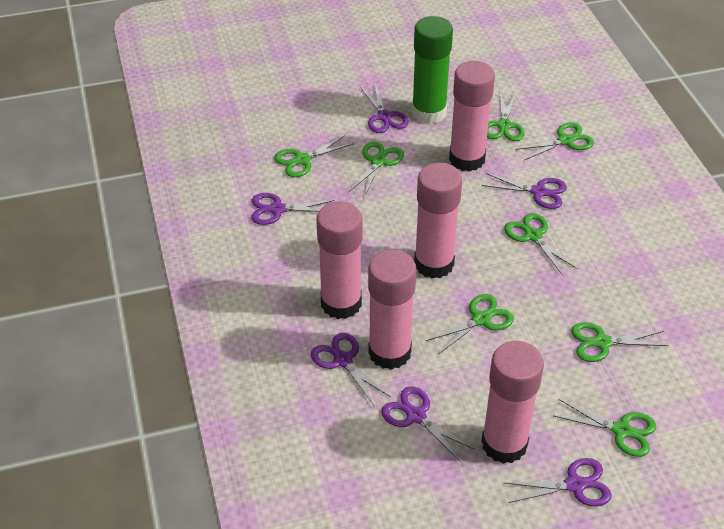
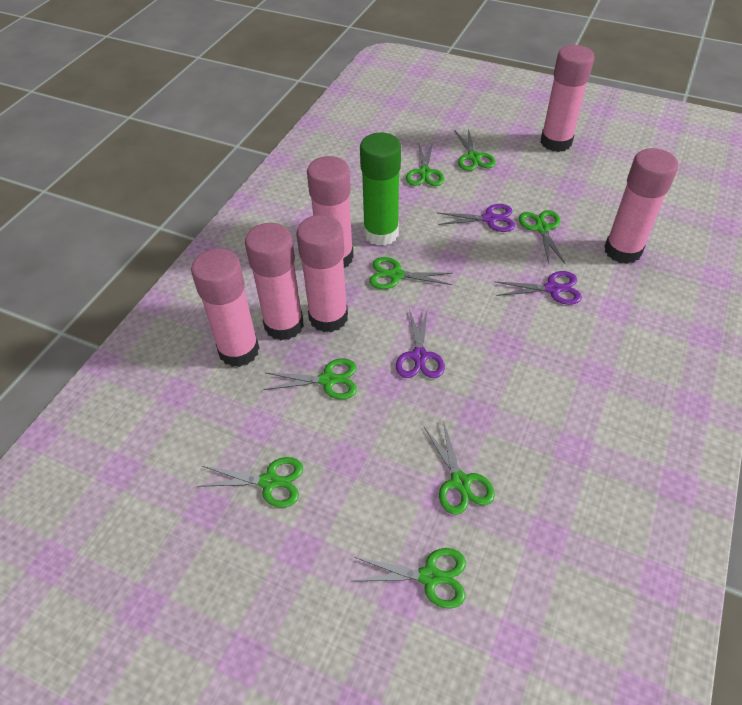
pink glue stick: [316,201,363,319] [368,250,416,370] [414,163,462,279] [449,61,495,172] [481,341,544,463] = 5 -> [191,248,259,367] [245,223,304,340] [297,215,348,332] [307,156,354,267] [540,45,594,152] [604,148,678,264] = 6
purple scissors: [251,193,335,225] [311,333,391,405] [360,84,409,133] [381,386,475,462] [482,173,567,209] [505,458,612,507] = 6 -> [396,308,445,378] [438,204,515,232] [494,271,582,305] = 3

